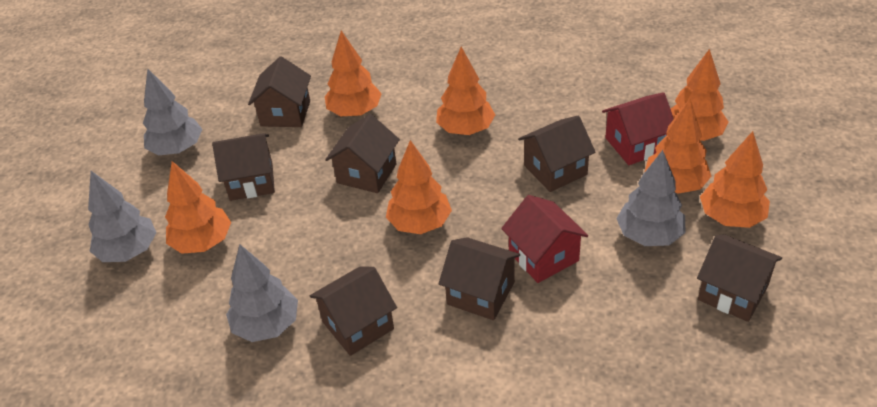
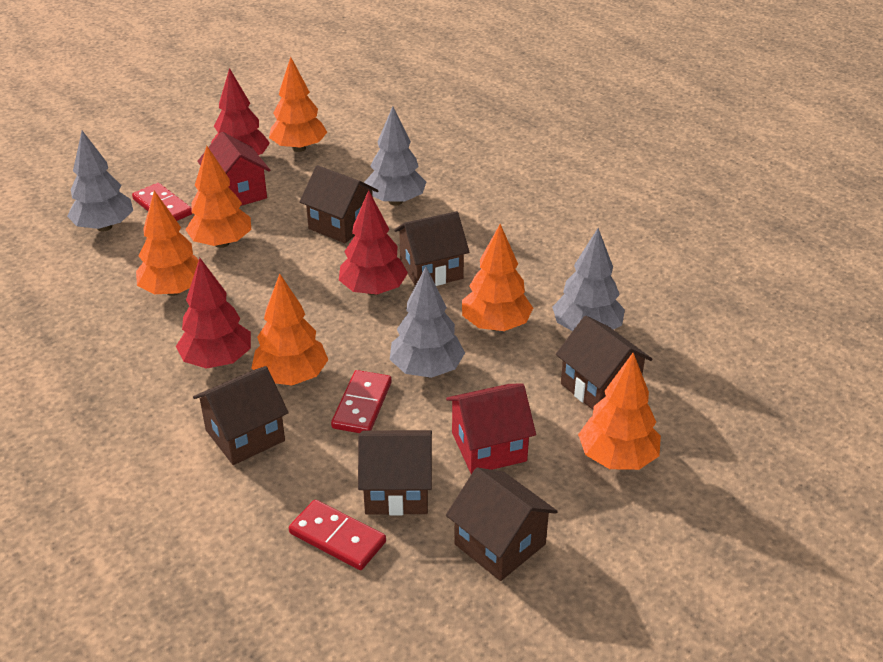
brown house: [212,133,275,201] [248,56,311,127] [310,266,397,356] [325,114,400,193] [438,237,520,320] [518,115,595,192] [697,234,782,322] = 7 -> [193,366,289,465] [300,165,378,243] [358,430,432,515] [394,211,469,286] [446,467,558,581] [556,316,653,410] = 6
orange tree: [165,161,231,254] [325,31,382,116] [386,140,452,234] [436,47,495,135] [645,99,712,194] [671,49,729,141] [700,131,770,228] = 7 -> [136,191,199,296] [185,146,251,248] [251,274,328,385] [269,57,327,152] [462,224,533,331] [578,353,661,470] = 6
red domino: none = 0 -> [132,183,193,221] [289,500,386,570] [331,370,392,433] = 3
red tree: none = 0 -> [176,258,251,369] [211,68,270,155] [339,190,408,295] = 3

